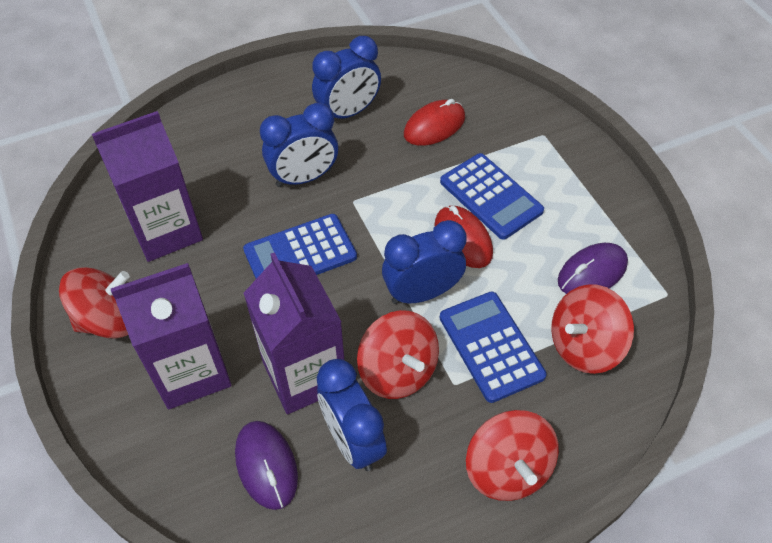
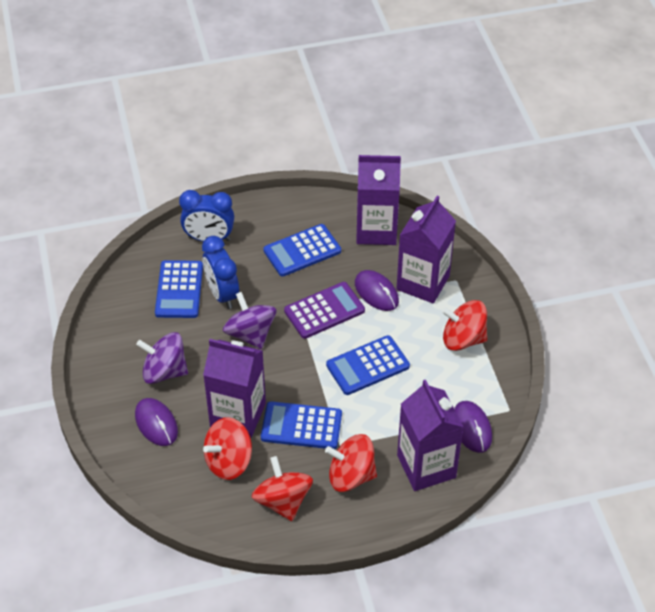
blue calculator: [243,214,357,279] [440,153,544,240] [440,291,547,403] = 3 -> [155,260,203,318] [261,401,342,449] [263,224,341,276] [326,335,410,395] = 4
blue clock: [260,103,338,187] [312,36,381,119] [316,359,387,471] [382,220,466,304] = 4 -> [179,190,234,242] [202,236,239,309] = 2
purple calculator: none = 0 -> [284,282,365,339] = 1
purple carton: [92,111,203,262] [111,263,231,409] [244,252,344,414] = 3 -> [203,339,266,438] [356,155,401,245] [397,196,456,303] [397,380,464,491] = 4
purple mouse: [235,421,298,510] [558,243,628,294] = 2 -> [135,398,178,446] [355,270,399,311] [454,401,492,453] = 3
purple spinning top: none = 0 -> [136,332,188,384] [223,292,276,349] = 2
red mouse: [404,99,465,146] [435,206,493,268] = 2 -> none = 0

